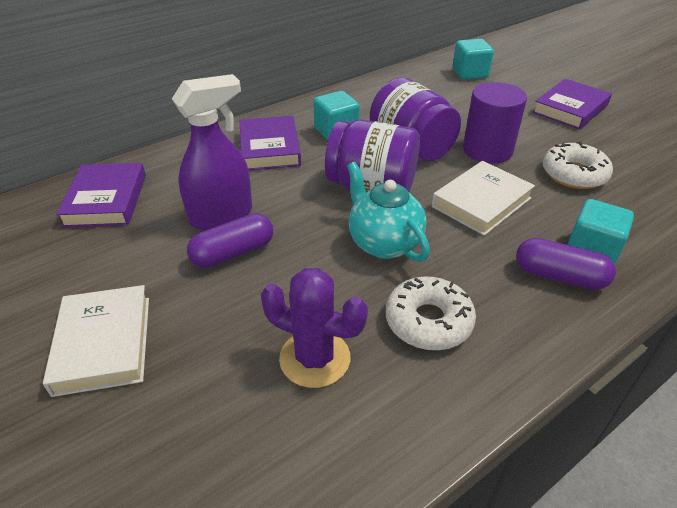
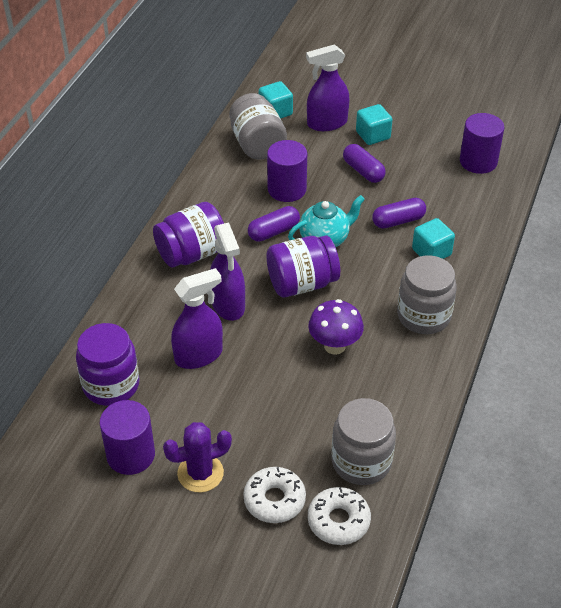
grey jar: none = 0 -> [229,93,287,159] [332,398,396,485] [397,255,457,334] = 3
purple book: [56,163,146,228] [239,116,301,171] [532,79,612,130] = 3 -> none = 0
purple capsule: [187,213,273,268] [516,238,616,290] = 2 -> [248,206,300,242] [343,144,386,183] [372,198,426,229] = 3
purple cylinder: [463,82,527,164] = 1 -> [100,400,155,475] [267,140,307,202] [460,113,504,174] = 3
purple jar: [325,119,420,192] [370,78,461,162] = 2 -> [76,323,139,406] [153,202,224,268] [267,235,340,297] = 3
purple mushroom: none = 0 -> [308,299,364,355] = 1
purple spray bottle: [172,74,252,231] = 1 -> [171,268,223,369] [210,222,245,321] [306,44,350,131] = 3
white book: [43,285,149,397] [432,161,535,236] = 2 -> none = 0

